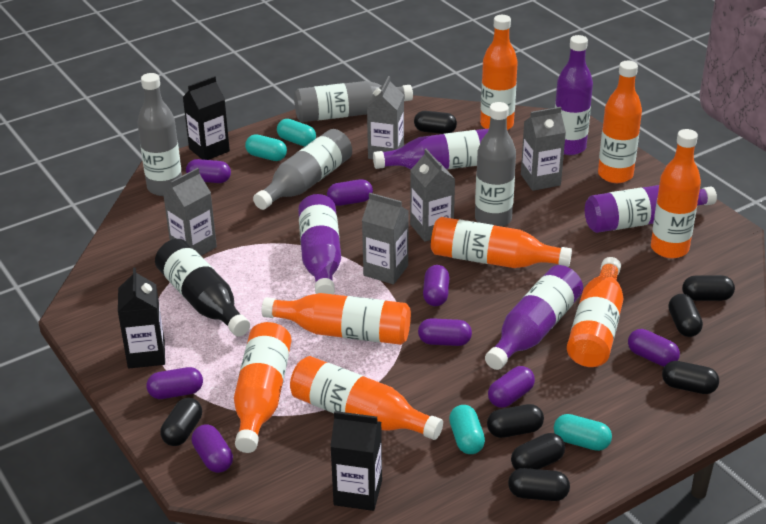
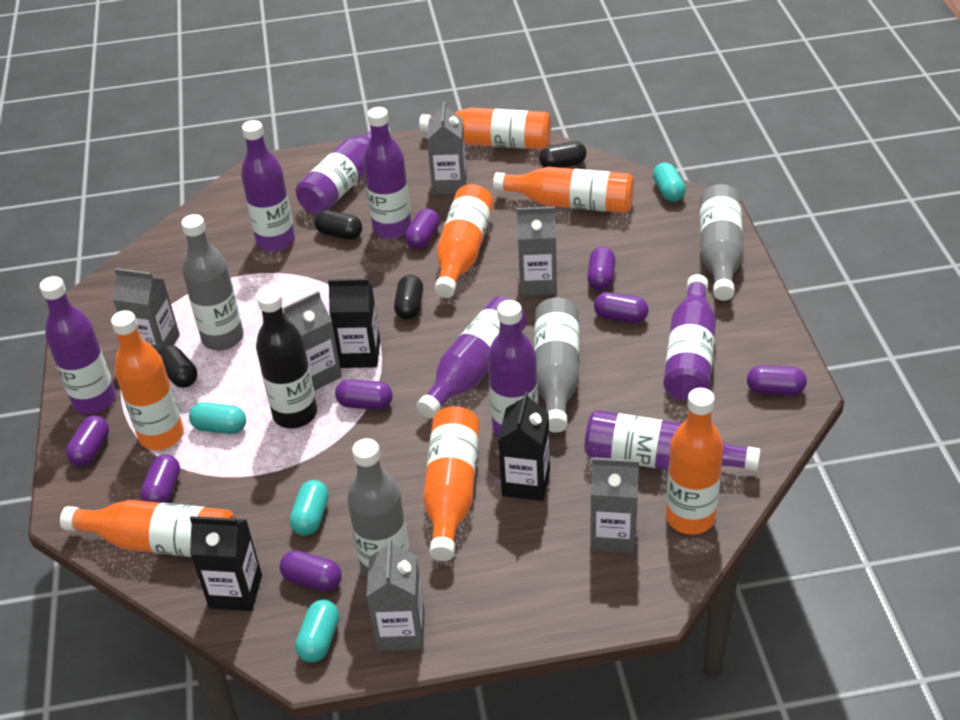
black capsule: [160,398,202,446] [414,111,457,134] [487,404,544,438] [508,468,570,501] [511,433,565,470] [662,361,719,394] [668,294,703,337] [682,275,735,301] = 8 -> [158,345,197,388] [314,210,362,240] [394,275,423,320] [539,141,587,168] = 4
grey carton: [163,168,217,256] [362,193,408,284] [367,76,404,159] [410,149,455,242] [521,107,566,191] = 5 -> [113,268,180,352] [283,291,342,391] [366,538,425,651] [427,101,467,195] [517,207,557,296] [590,457,639,554] = 6
orange bottle: [234,322,291,453] [262,293,411,345] [290,356,443,440] [431,217,572,268] [480,15,518,130] [567,257,623,367] [598,61,642,183] [651,129,701,258] = 8 -> [60,500,236,557] [111,310,184,450] [419,107,551,149] [423,406,480,561] [435,184,494,298] [493,167,634,213] [666,388,723,535] = 7
purple bottle: [298,194,341,294] [373,128,489,169] [485,265,583,370] [555,35,593,155] [585,185,717,233] = 5 -> [40,276,116,414] [241,120,295,252] [295,127,390,214] [363,107,411,239] [416,296,527,418] [488,300,538,437] [584,410,760,472] [663,274,716,401] = 8

